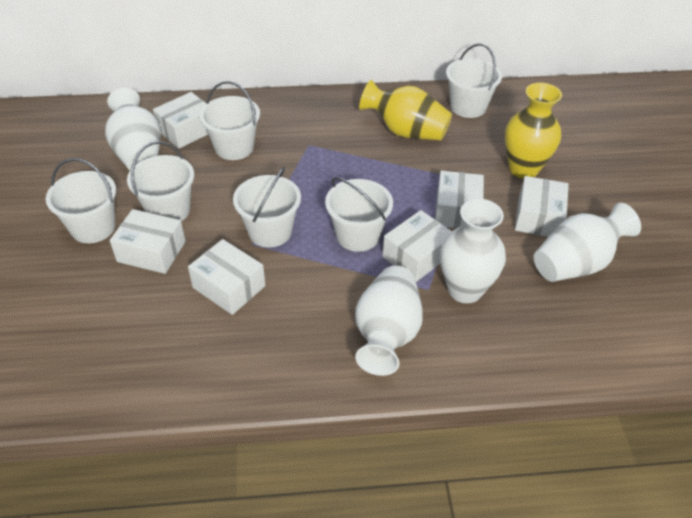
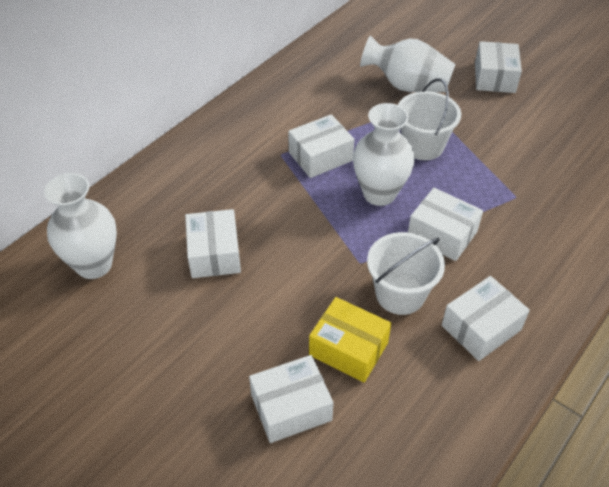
white bucket: [46,158,116,243] [127,141,194,221] [200,81,260,160] [233,167,301,247] [325,177,393,252] [446,43,502,118] = 6 -> [367,232,445,315] [398,78,461,160] = 2
white vase: [105,88,161,170] [355,266,423,376] [440,199,506,303] [534,203,641,282] = 4 -> [44,173,117,279] [353,103,415,206] [360,35,456,92] = 3
yellow box: none = 0 -> [309,297,391,383] = 1
yellow vase: [359,80,452,141] [505,82,562,179] = 2 -> none = 0

